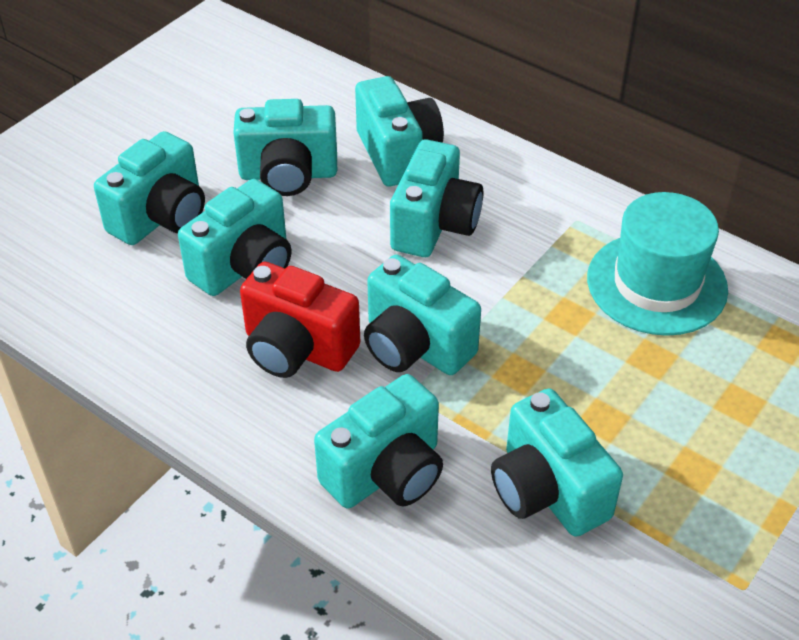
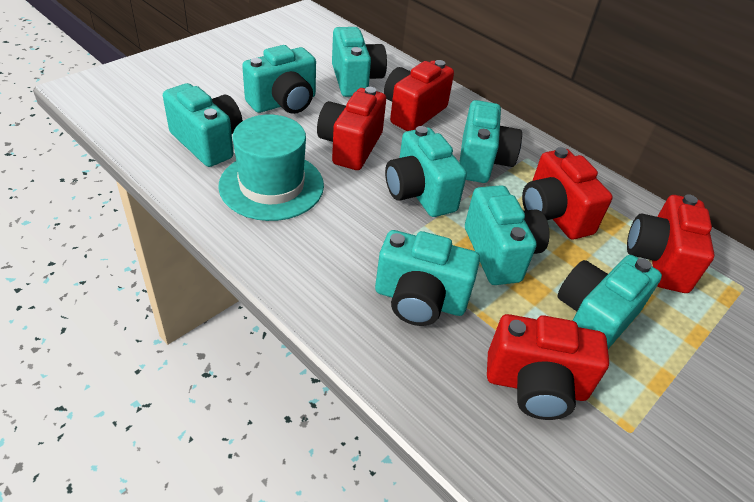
red camera: [240,262,360,378] = 1 -> [317,87,386,170] [384,60,454,131] [487,314,609,420] [522,147,613,240] [627,194,715,293] = 5

